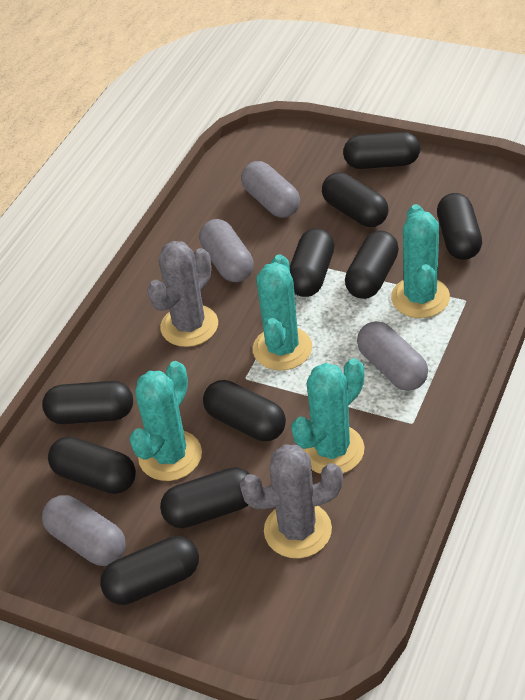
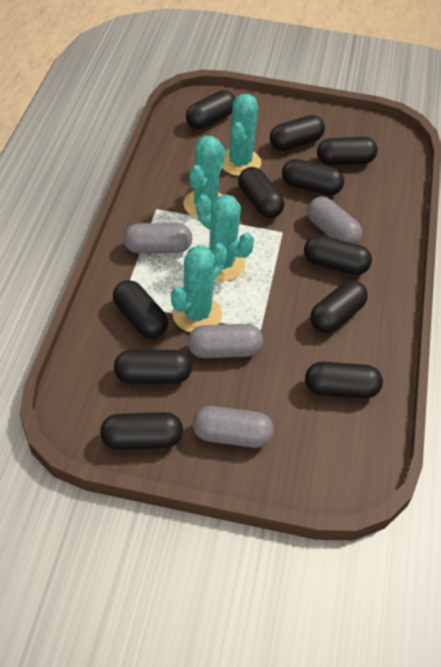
black capsule: [42,381,133,424] [48,437,136,494] [100,536,199,605] [160,467,249,528] [203,380,286,441] [290,228,334,297] [322,172,388,227] [343,132,420,169] [345,231,399,299] [437,193,482,260] = 10 -> [100,412,183,450] [113,280,168,339] [114,350,192,384] [186,90,235,130] [238,167,284,218] [270,115,325,151] [282,159,344,196] [304,235,372,275] [305,362,383,399] [310,280,368,333] [317,137,378,166] = 11
grey cactus: [147,241,218,347] [240,444,343,558] = 2 -> none = 0

